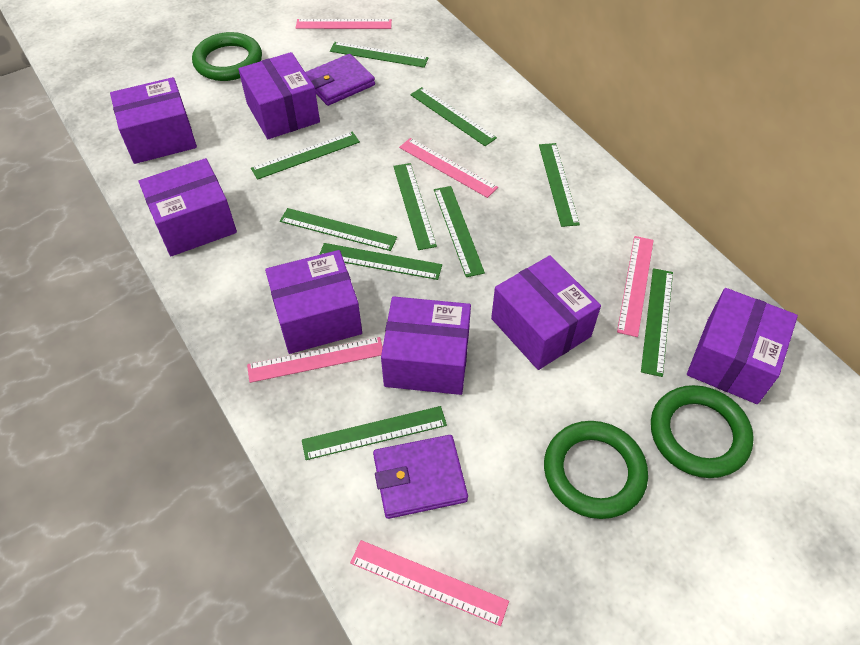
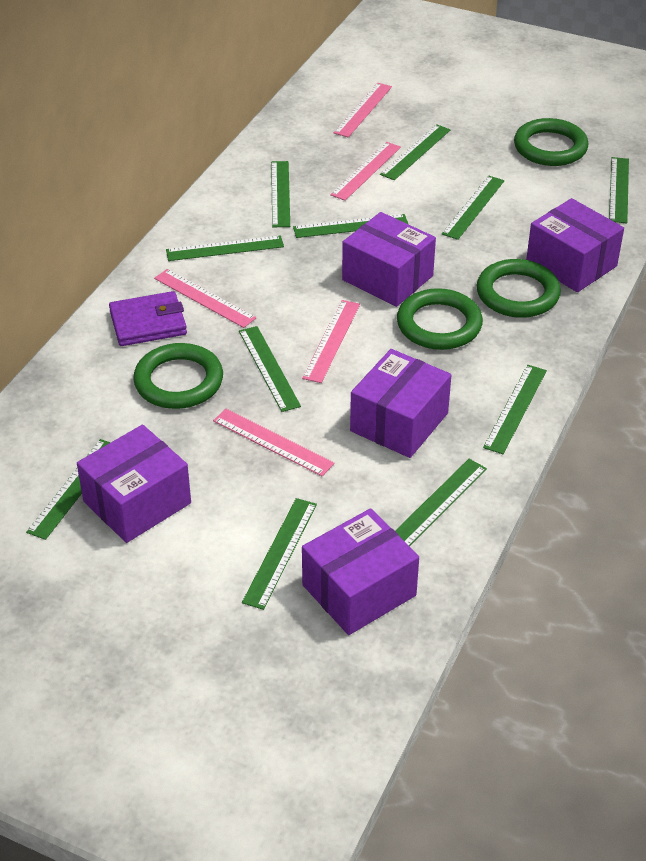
green ring: [192,32,262,81] [544,421,648,519] [651,385,754,478] = 3 -> [133,343,223,409] [397,288,483,350] [477,259,561,318] [514,118,588,166] = 4
green ruler: [251,132,360,180] [280,208,397,251] [302,406,447,460] [319,243,442,280] [330,42,429,68] [393,163,437,250] [410,87,497,146] [434,186,485,277] [539,143,580,227] [641,268,673,377] = 10 -> [26,439,111,540] [166,235,284,261] [239,326,301,412] [242,498,317,610] [271,161,290,227] [293,214,408,238] [380,124,451,180] [395,459,487,546] [442,176,504,240] [483,365,547,454] [609,157,629,223] = 11
purple box: [110,77,197,164] [139,158,237,256] [238,52,320,139] [265,250,362,354] [381,296,471,395] [491,256,601,370] [687,288,798,404] = 7 -> [77,425,191,543] [302,508,419,635] [342,212,436,307] [350,349,451,458] [526,198,624,292] = 5
purple wallet: [305,54,375,106] [373,435,468,519] = 2 -> [109,291,187,346] = 1

